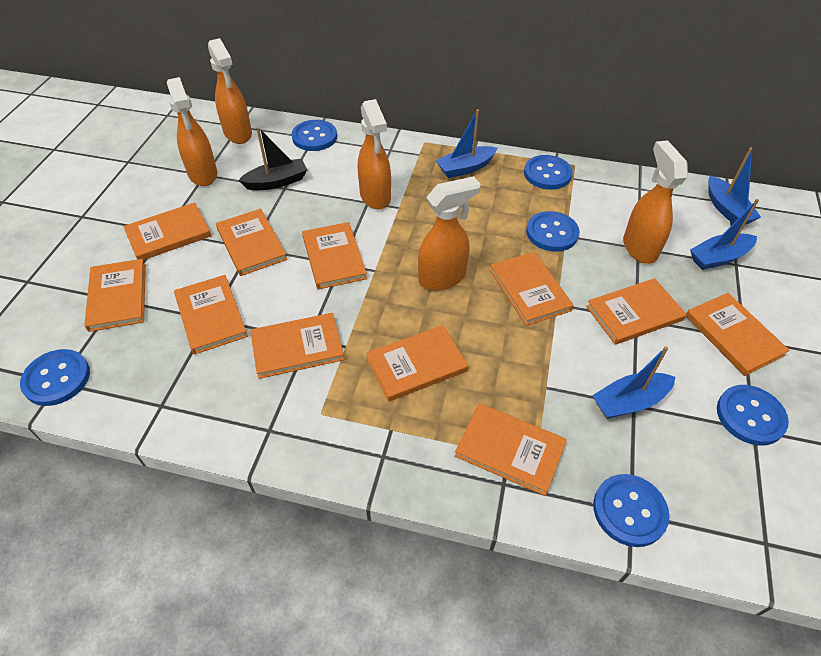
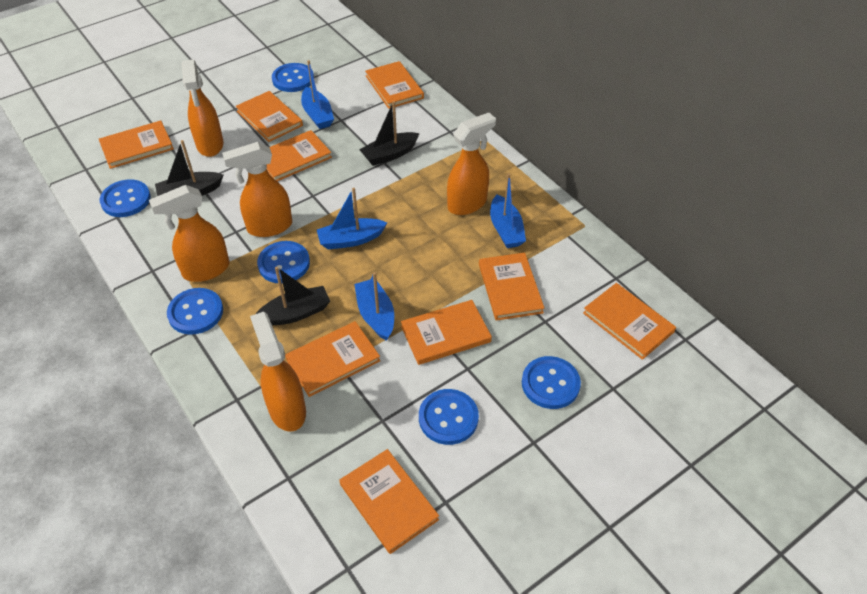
black boat: [238,127,307,190] = 1 -> [155,140,223,196] [256,267,330,325] [359,101,420,166] = 3
orange book: [84,259,146,332] [123,203,211,260] [174,275,248,355] [216,209,287,276] [250,313,344,379] [302,222,367,290] [366,325,468,401] [455,403,567,496] [490,252,574,326] [586,278,687,345] [686,293,790,376] = 11 -> [99,120,174,169] [236,91,303,142] [266,130,332,181] [285,321,380,397] [339,449,439,554] [365,61,424,109] [401,300,492,365] [479,253,544,321] [583,283,676,360] = 9

